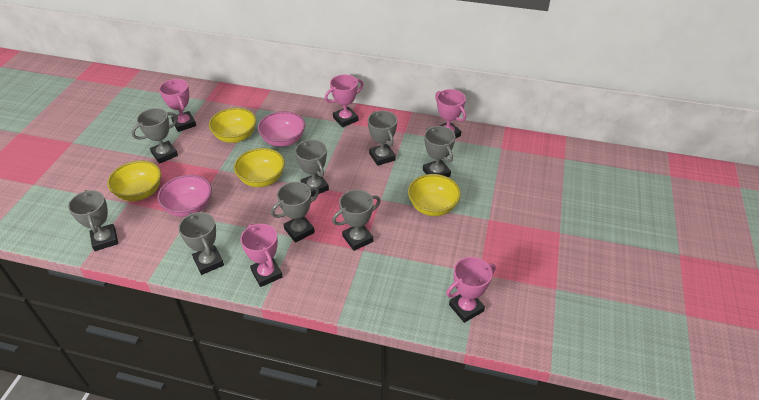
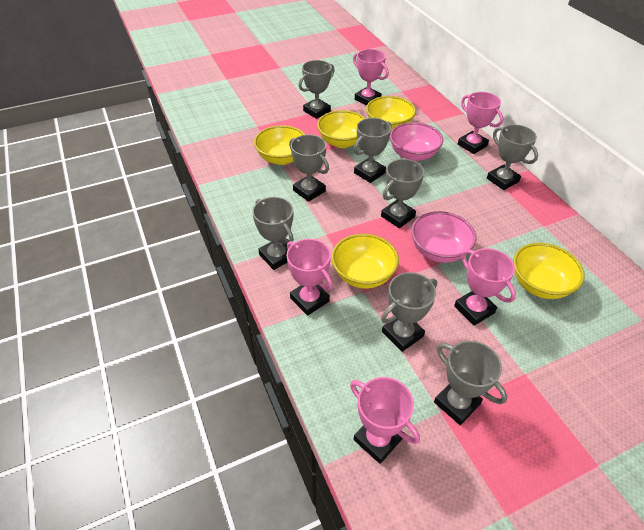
yellow bowl: [107,161,161,201] [209,108,256,143] [234,148,285,187] [408,174,461,216] = 4 -> [254,125,305,165] [317,110,366,148] [331,234,399,289] [366,96,416,131] [513,243,585,299] = 5

